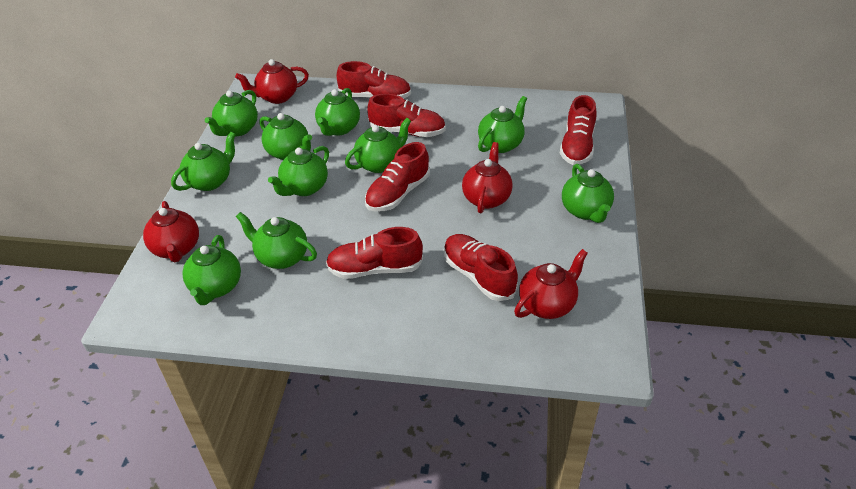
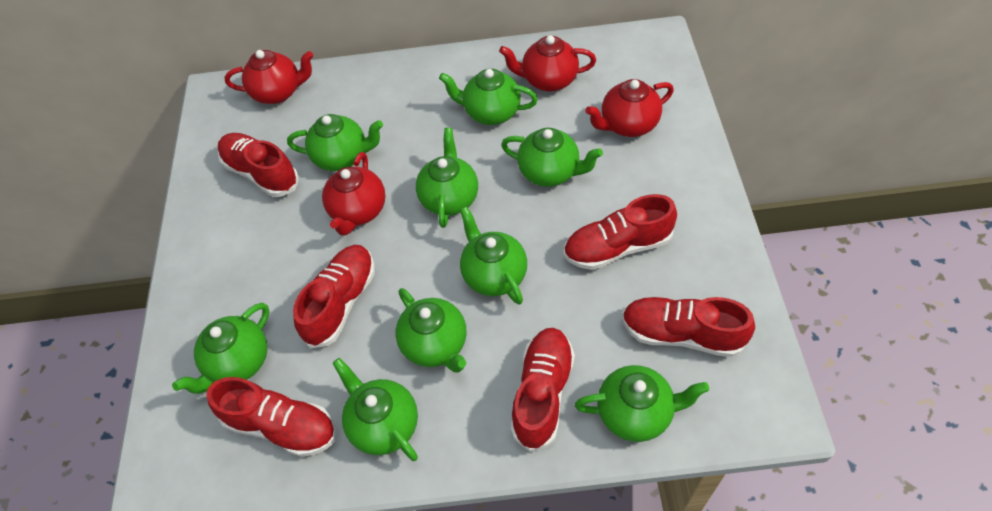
green teapot: [171,132,236,191] [183,235,241,305] [205,90,258,136] [236,212,317,269] [259,113,312,160] [268,146,329,196] [315,88,360,136] [345,118,411,173] [478,96,527,153] [562,164,614,223] = 10 -> [172,303,269,394] [287,114,383,171] [333,358,418,461] [396,288,466,372] [416,128,478,228] [439,69,538,125] [460,206,527,305] [501,128,603,187] [575,365,709,442] = 9

